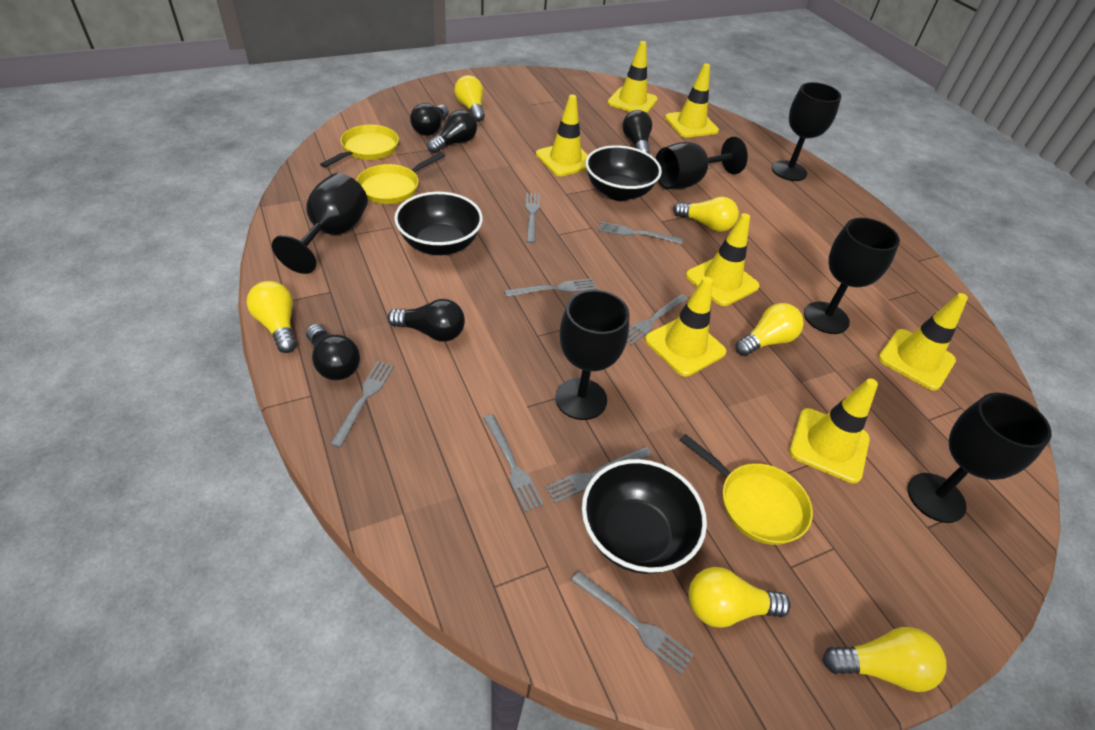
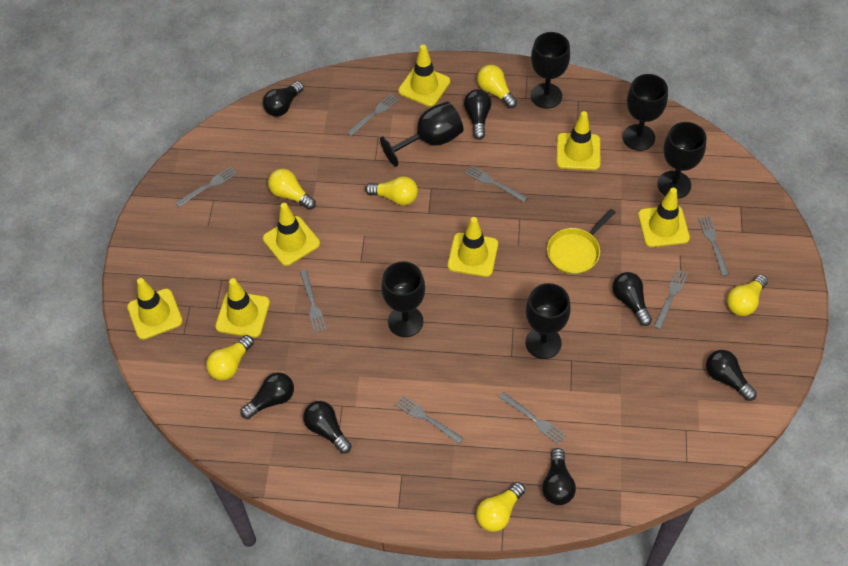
black bowl: [394,192,483,255] [582,459,707,574] [585,145,662,201] = 3 -> none = 0
black light bulb: [306,324,360,380] [387,299,465,342] [410,103,449,136] [427,110,477,153] [622,110,652,154] = 5 -> [240,372,294,419] [263,81,304,117] [303,401,352,454] [464,89,491,140] [542,448,576,505] [612,272,652,326] [706,350,757,401] = 7
yellow pan: [320,125,399,168] [356,152,445,204] [680,434,813,545] = 3 -> [547,209,616,274] = 1

